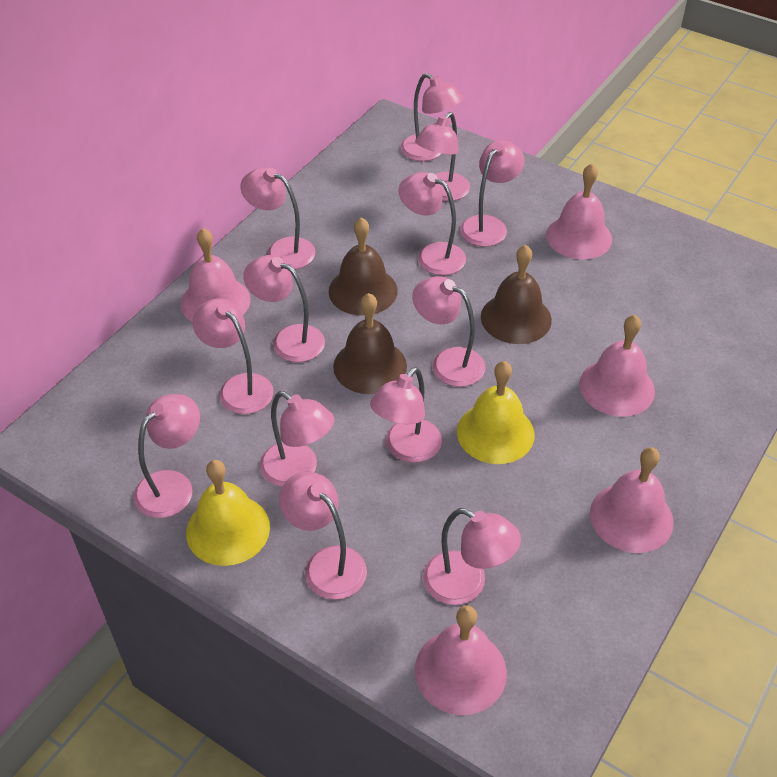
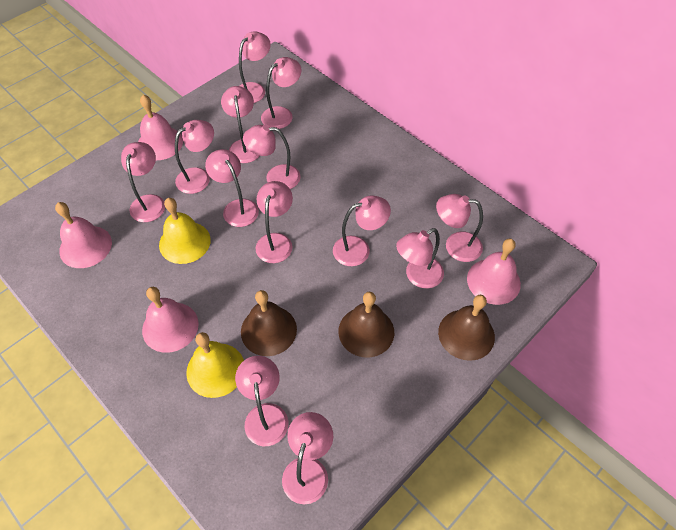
pink bell: [181,228,251,322] [415,606,507,715] [546,164,612,259] [579,315,655,417] [590,447,674,553] = 5 -> [55,202,112,268] [138,95,183,160] [142,287,199,353] [467,239,521,305] = 4

